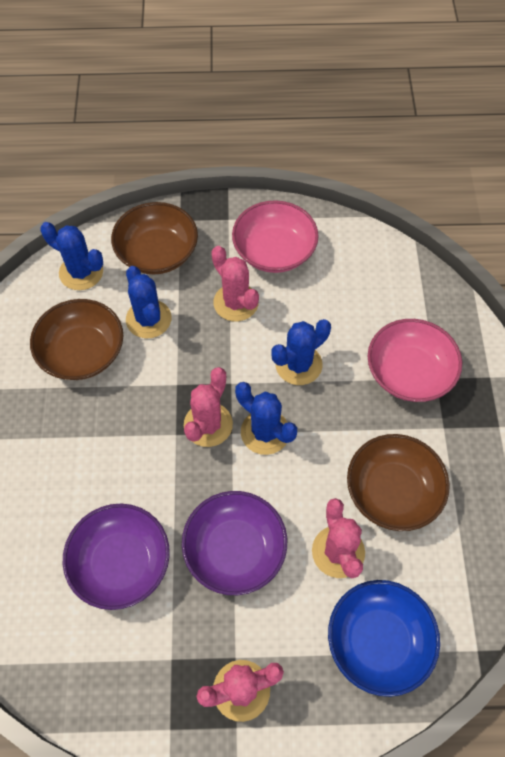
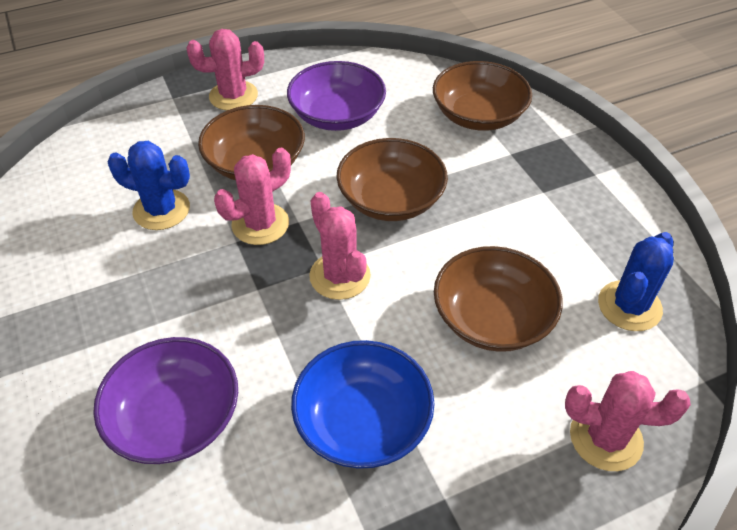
blue cactus: [41,222,103,290] [126,266,171,338] [235,382,297,455] [271,319,331,385] = 4 -> [108,141,190,230] [598,232,674,331] = 2
brown bowl: [30,299,123,380] [111,202,198,274] [347,434,450,531] = 3 -> [198,105,305,180] [336,138,448,221] [433,61,532,131] [434,246,563,352] = 4
pink bowl: [232,200,319,273] [368,319,462,402] = 2 -> none = 0

